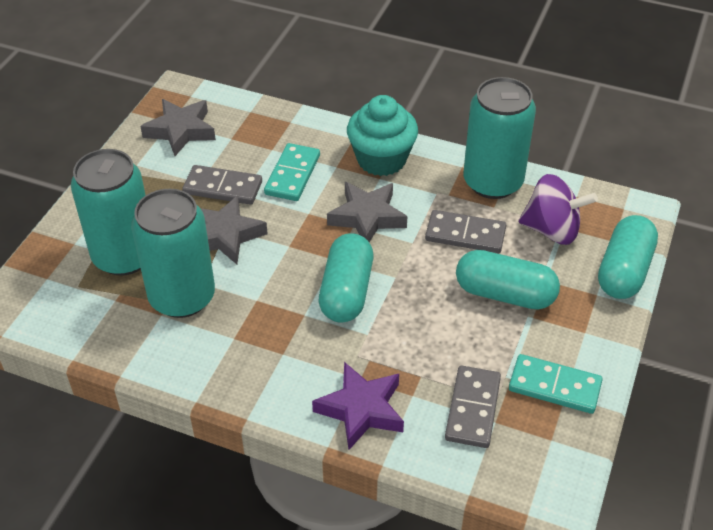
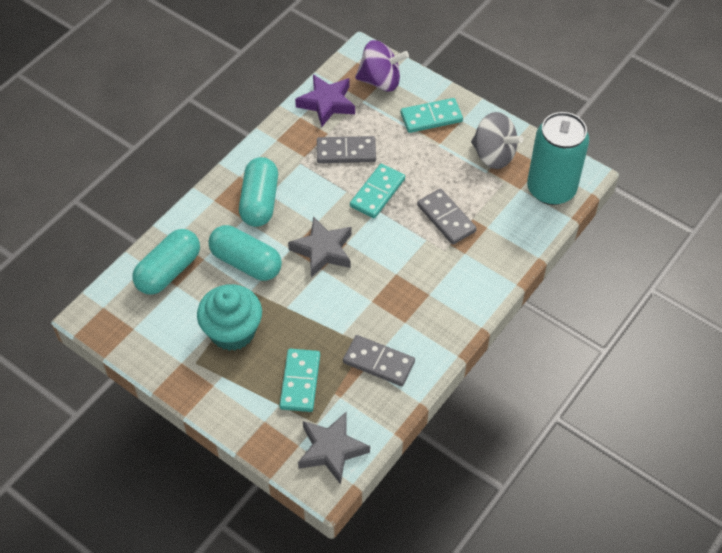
grey spinning top: none = 0 -> [471,112,523,169] = 1
grey star: [140,99,216,156] [200,195,268,264] [327,182,407,242] = 3 -> [288,216,352,278] [298,412,370,485] = 2
turquoise can: [71,149,146,276] [131,189,215,318] [463,77,536,199] = 3 -> [527,112,589,205] = 1
turquoise domino: [264,143,320,201] [509,354,603,414] = 2 -> [280,349,320,412] [350,164,405,218] [401,98,463,133] = 3

